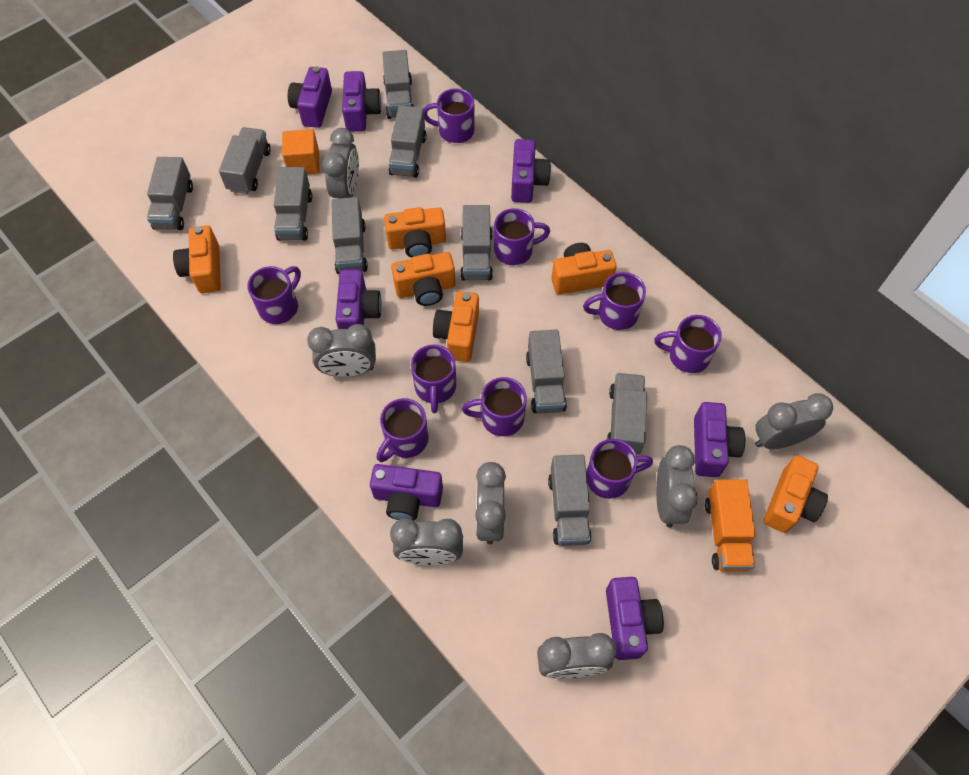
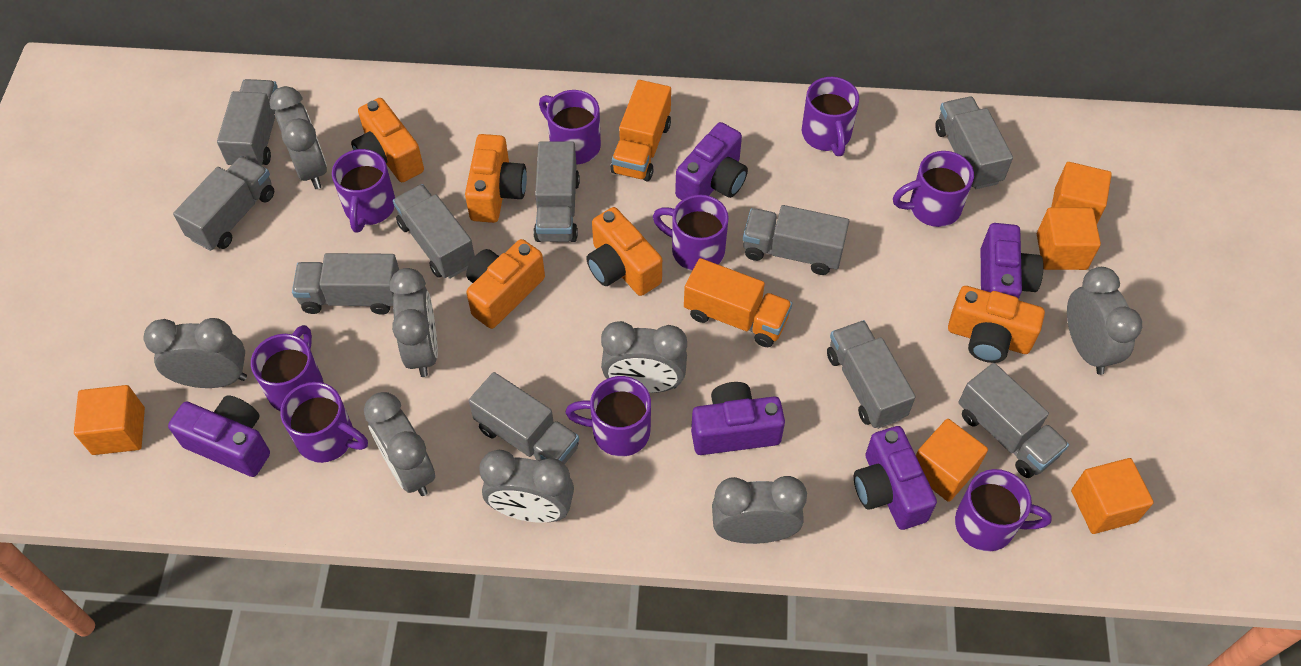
grey clock: [307,324,376,377] [323,128,359,198] [390,518,463,565] [475,462,506,544] [537,633,617,679] [656,445,698,528] [755,393,833,449] = 7 -> [143,318,247,388] [270,86,327,189] [364,392,435,496] [390,268,438,377] [479,450,574,522] [601,321,687,393] [712,476,807,544] [1067,267,1142,375] = 8
orange camera: [173,225,221,294] [384,207,446,258] [391,252,455,306] [433,291,479,362] [551,243,617,294] [763,455,828,533] = 6 -> [351,98,424,182] [465,134,527,223] [466,239,545,329] [586,207,662,296] [948,286,1045,363] = 5
orange cube: [282,129,320,174] = 1 -> [74,385,145,455] [916,419,988,502] [1037,207,1101,270] [1051,162,1112,223] [1071,458,1154,534] = 5
orange truck: [705,479,756,572] = 1 -> [611,80,671,181] [684,258,792,347] = 2
purple camera: [288,66,332,128] [335,270,382,329] [342,71,381,132] [370,464,443,521] [511,139,551,203] [606,577,664,660] [694,402,745,477] = 7 -> [168,395,270,477] [675,122,748,200] [691,382,785,455] [854,426,937,530] [981,223,1043,299] = 5

